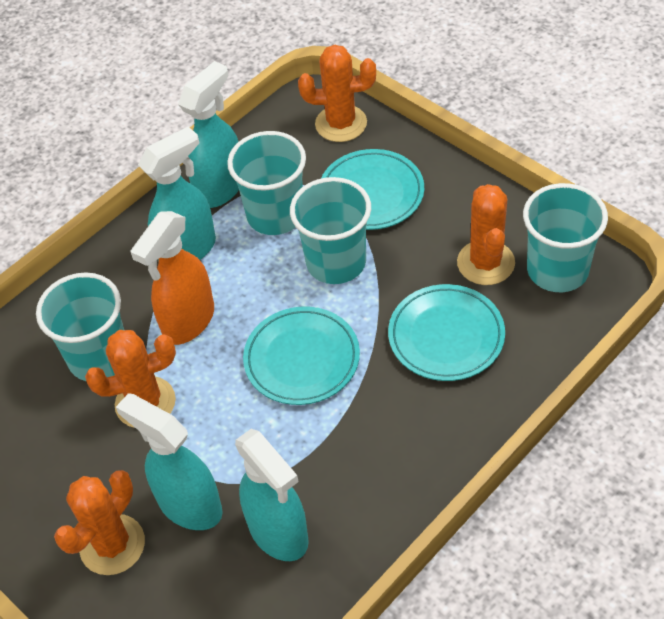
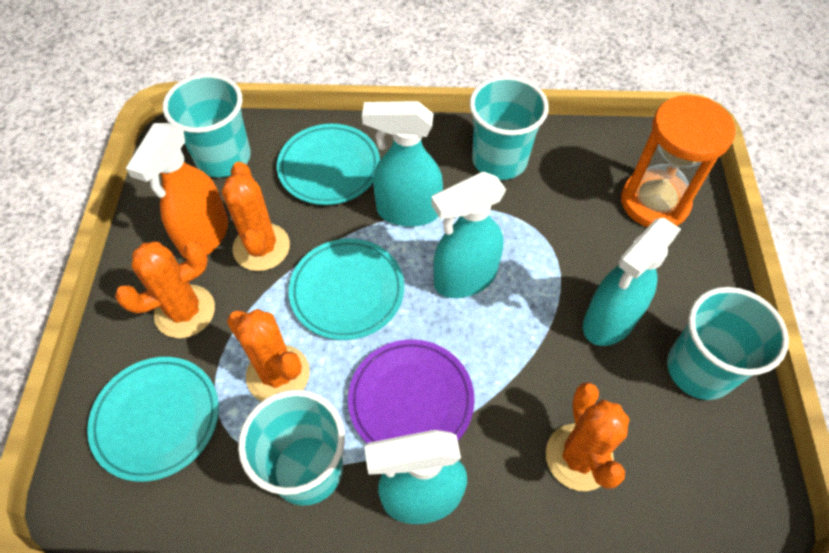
orange hourglass: none = 0 -> [621,95,736,227] = 1
purple plate: none = 0 -> [348,340,475,444] = 1

